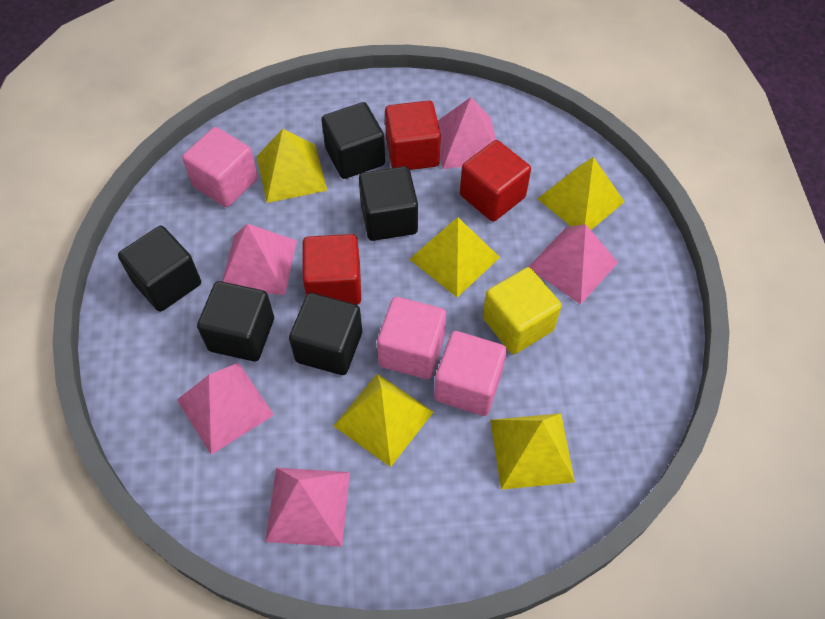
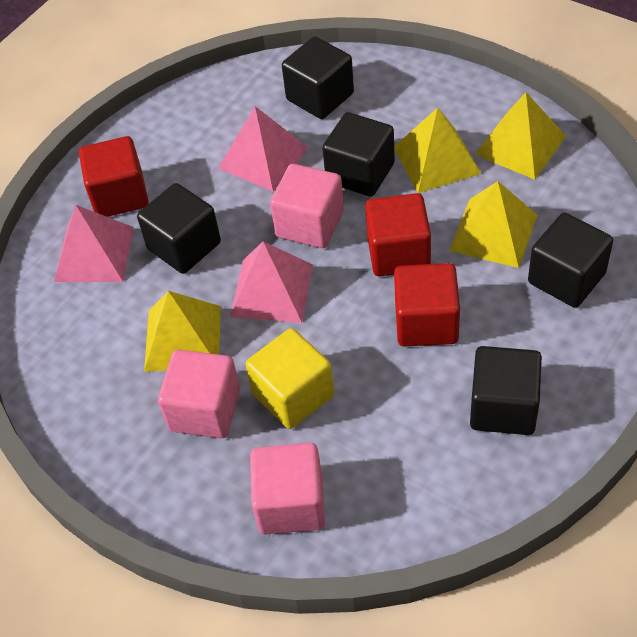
pink pyramid: [177,363,274,455] [222,224,297,295] [265,468,350,547] [438,97,496,169] [529,224,618,305] = 5 -> [54,205,134,282] [218,106,309,191] [230,241,313,323] = 3
yellow pyramid: [257,129,327,203] [334,374,433,467] [409,218,500,297] [490,413,575,490] [538,157,625,230] = 5 -> [144,291,221,372] [394,107,482,193] [449,181,537,268] [475,92,566,179] = 4

